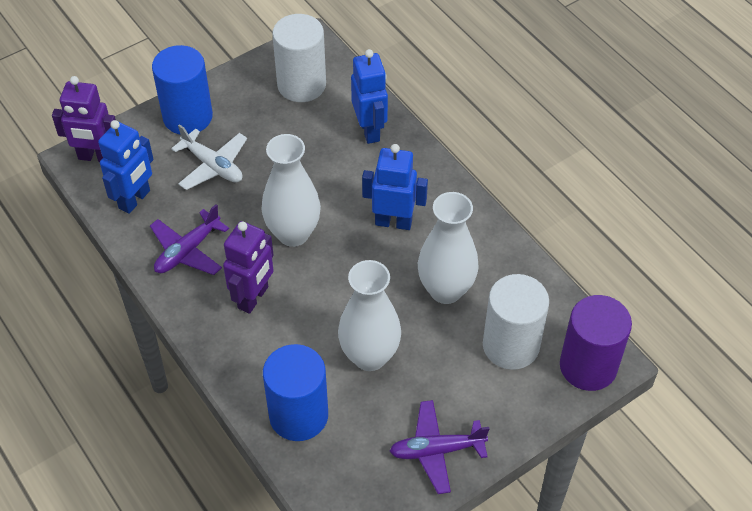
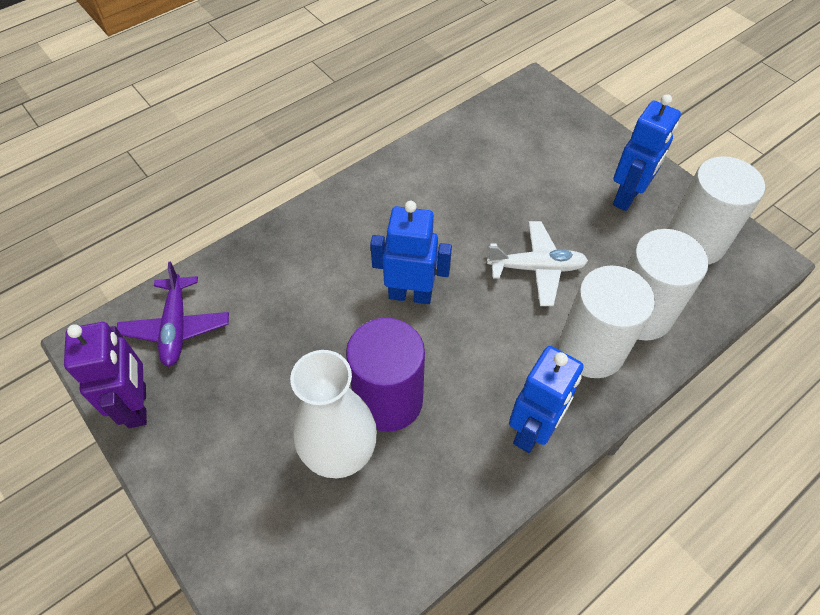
blue cylinder: [152,45,213,135] [263,344,328,441] = 2 -> none = 0
purple plane: [150,204,229,275] [389,400,489,494] = 2 -> [117,262,229,367] = 1
purple robot: [52,76,116,162] [223,221,274,314] = 2 -> [64,322,147,428] = 1
white cylinder: [272,14,326,102] [483,274,549,370] = 2 -> [559,265,655,378] [626,229,708,341] [668,156,765,265] = 3
white vase: [262,134,321,247] [338,260,401,371] [418,192,479,304] = 3 -> [290,350,377,478] = 1

